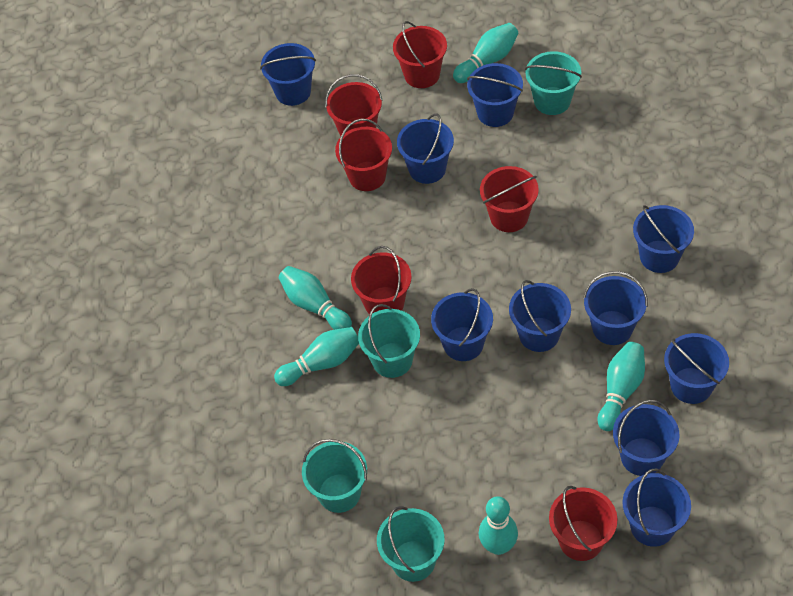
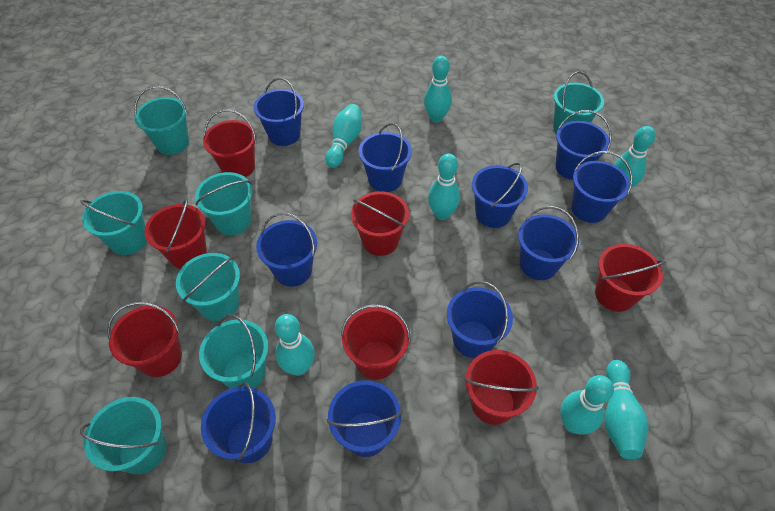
red bucket: [325,74,383,137] [335,119,392,191] [351,246,412,315] [393,21,447,88] [480,166,539,232] [549,486,617,561] = 6 -> [107,302,182,377] [145,198,207,269] [203,109,256,177] [341,304,411,380] [351,191,409,256] [464,350,539,425] [595,244,665,312] = 7
turquoise bowling pin: [274,327,359,386] [279,266,352,330] [453,23,518,83] [479,496,518,555] [598,342,645,431] = 5 -> [275,314,315,376] [325,104,362,168] [424,56,452,122] [428,153,460,220] [560,375,614,435] [604,360,649,459] [614,126,656,188] = 7
turquoise bucket: [302,439,367,513] [358,304,420,378] [377,506,444,582] [525,51,582,115] = 4 -> [80,191,147,255] [80,397,167,474] [134,86,189,155] [176,253,240,321] [195,172,253,235] [199,314,269,389] [553,71,604,133] = 7

